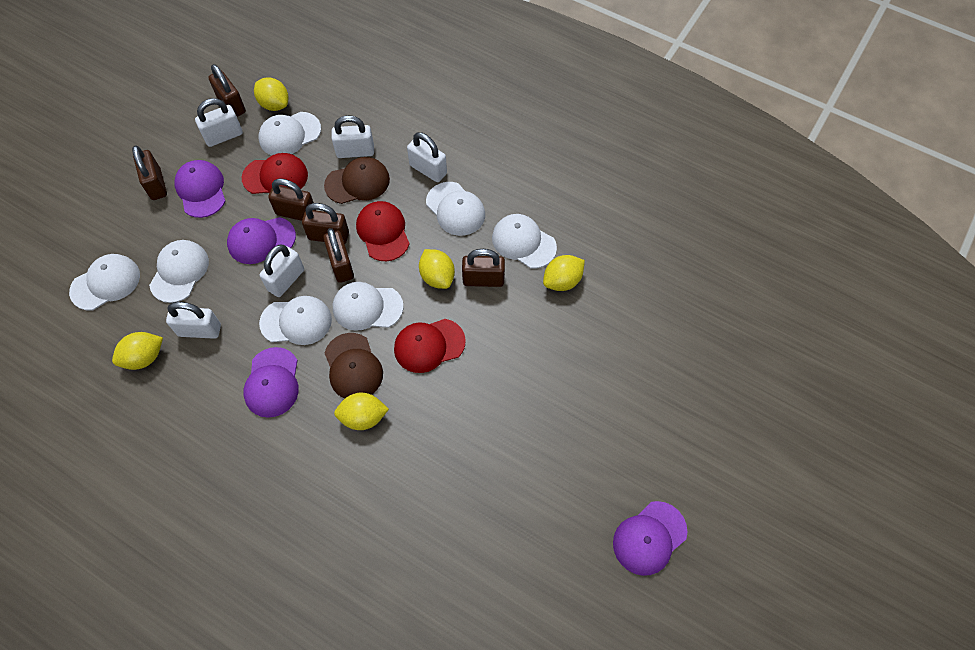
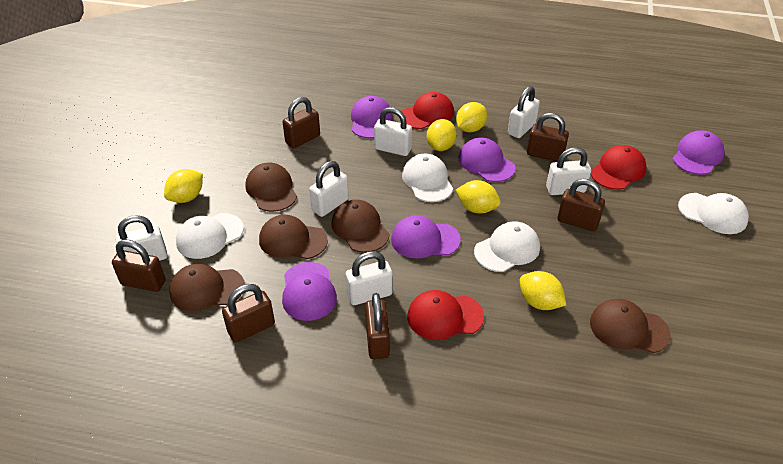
brown cap: [324,157,390,204] [325,333,383,399] = 2 -> [169,264,245,311] [245,163,297,212] [259,215,328,259] [331,200,389,253] [590,299,671,353] = 5
purple cap: [174,160,225,218] [227,217,296,264] [243,347,299,418] [613,501,688,576] = 4 -> [282,262,337,321] [351,96,393,138] [391,215,461,259] [458,138,515,182] [673,131,725,175] = 5
white cap: [69,254,140,310] [149,240,209,303] [259,112,321,155] [259,296,332,345] [333,282,404,331] [426,182,485,236] [492,214,557,268] = 7 -> [176,213,244,259] [402,154,453,202] [474,221,540,272] [678,193,749,234] = 4
white padlock: [166,302,221,339] [195,98,243,147] [260,245,304,297] [332,115,374,158] [407,132,447,182] = 5 -> [115,215,167,261] [309,161,349,217] [346,251,393,305] [374,107,412,156] [508,86,540,138] [546,147,591,195] = 6

